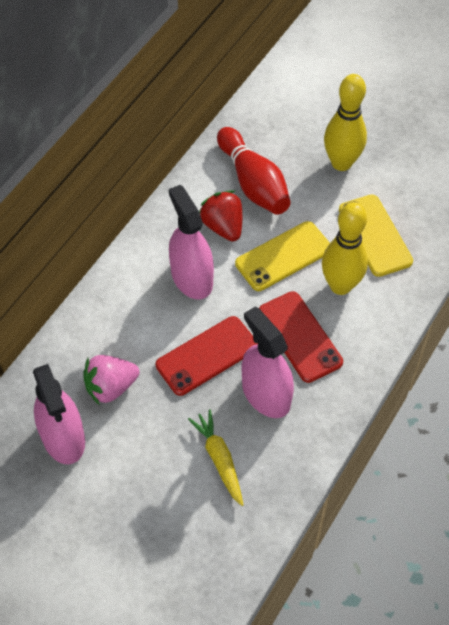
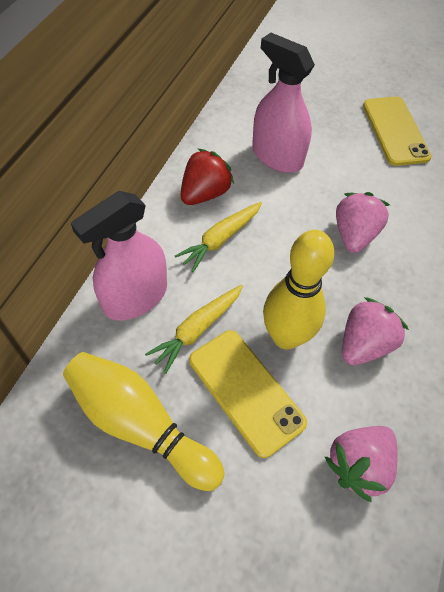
pink spray bottle: [33,364,85,464] [169,185,214,299] [242,306,294,418] = 3 -> [71,191,167,321] [252,33,315,173] = 2
pink strawberry: [83,355,139,405] = 1 -> [325,426,398,502] [336,192,390,253] [342,297,409,365] = 3
red bowling pin: [217,127,291,215] = 1 -> none = 0
red phone: [156,316,258,396] [259,291,343,383] = 2 -> none = 0
yellow carrot: [188,409,244,506] = 1 -> [145,285,243,374] [175,202,262,272] = 2

